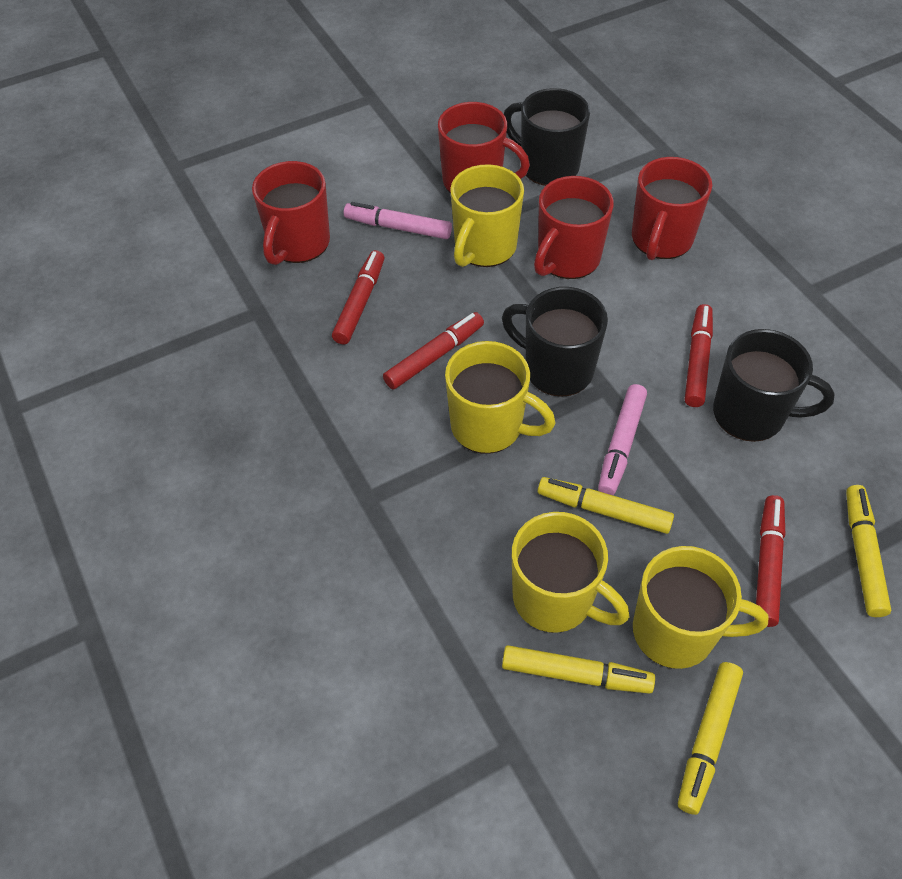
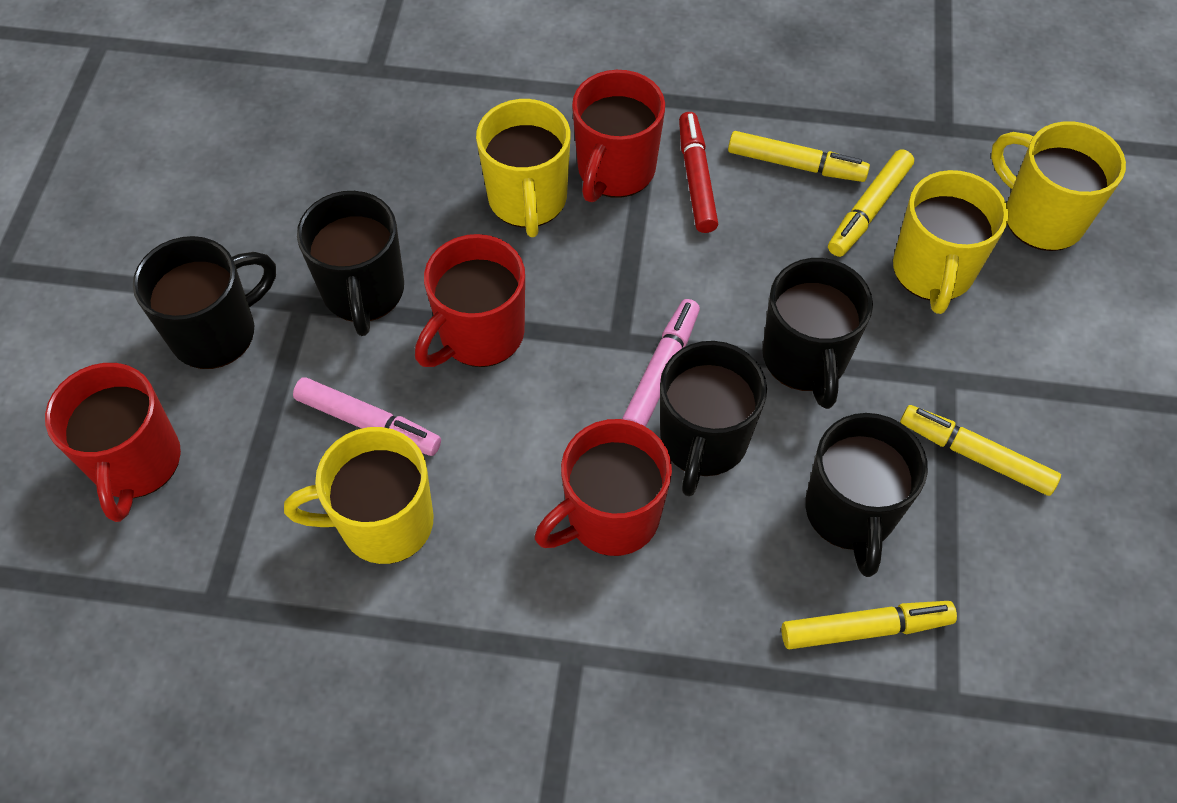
black mug: [502,287,608,397] [504,88,590,186] [713,329,835,442] = 3 -> [133,236,276,369] [297,191,404,336] [660,341,767,496] [762,258,873,409] [805,413,928,577] = 5
red marker: [332,250,384,344] [383,312,484,390] [685,304,713,407] [755,495,785,627] = 4 -> [679,112,718,233] = 1

